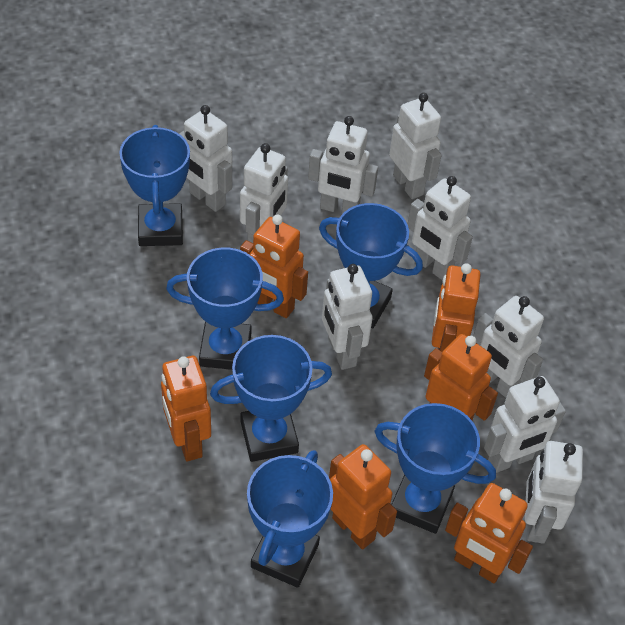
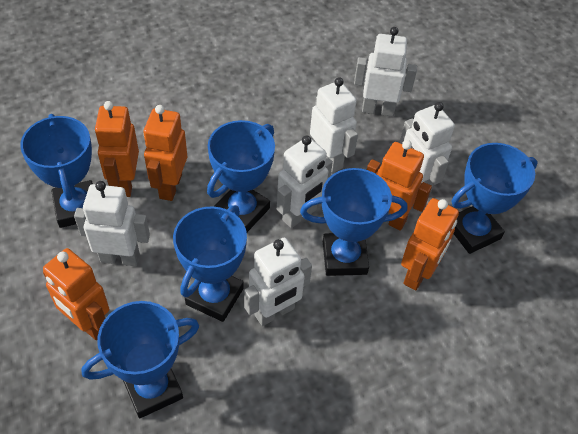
orange robot: [161,356,211,461] [240,215,308,318] [329,444,397,549] [424,334,498,421] [432,263,481,352] [445,483,533,584] = 6 -> [43,248,109,340] [95,101,139,197] [143,105,187,201] [367,140,432,230] [401,198,459,291] = 5
white robot: [179,105,232,212] [240,143,288,243] [308,116,378,214] [322,264,373,370] [389,93,442,199] [407,176,473,280] [473,296,544,398] [484,376,566,473] [525,441,583,544] = 9 -> [74,181,150,266] [244,238,312,326] [277,135,333,228] [310,77,358,173] [354,27,417,117] [400,102,455,192] = 6

